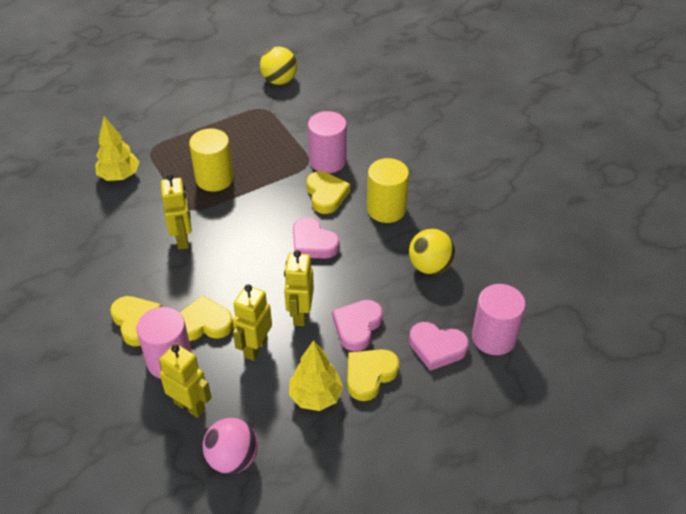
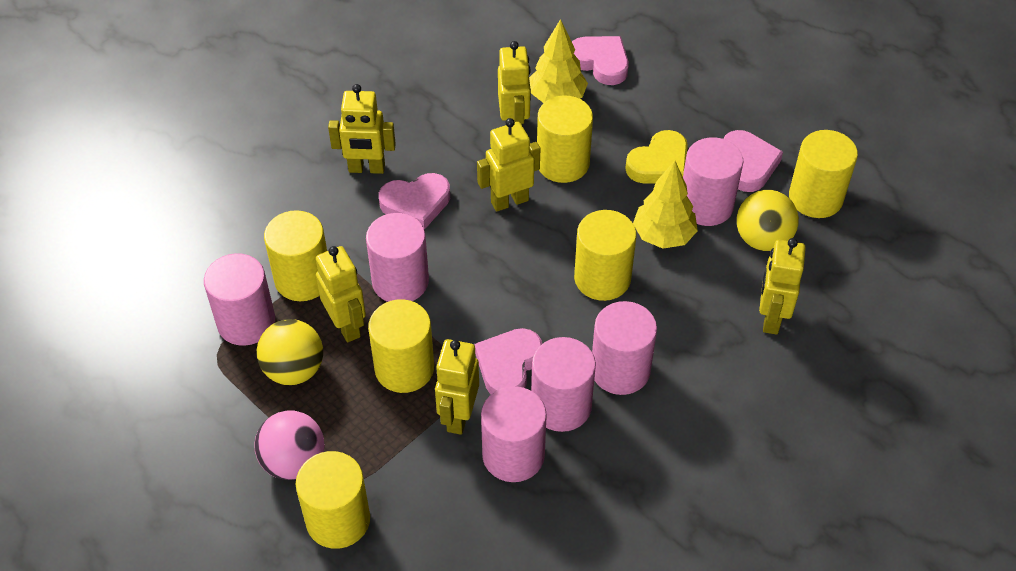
pink cylinder: [137,307,192,379] [308,111,347,173] [472,284,526,355] = 3 -> [204,253,275,346] [366,213,429,302] [481,386,547,482] [531,337,596,432] [592,301,657,395] [683,137,743,226] = 6
pink heart: [293,218,339,259] [332,300,383,352] [409,322,469,371] = 3 -> [379,173,450,230] [475,328,542,394] [572,36,629,85] [723,130,783,192] = 4
yellow cylinder: [189,128,234,192] [367,158,409,223] = 2 -> [264,210,327,301] [296,451,370,549] [368,299,434,393] [537,96,593,183] [574,210,636,301] [789,130,858,218] = 6
yellow heart: [110,296,162,346] [180,295,233,341] [307,171,350,214] [347,349,399,401] = 4 -> [625,130,688,184] = 1
yellow robot: [159,344,212,418] [161,174,192,249] [233,284,272,361] [284,250,314,326] = 4 -> [316,246,366,342] [328,84,396,174] [435,339,479,435] [477,118,540,212] [498,41,531,125] [759,238,806,335] = 6

